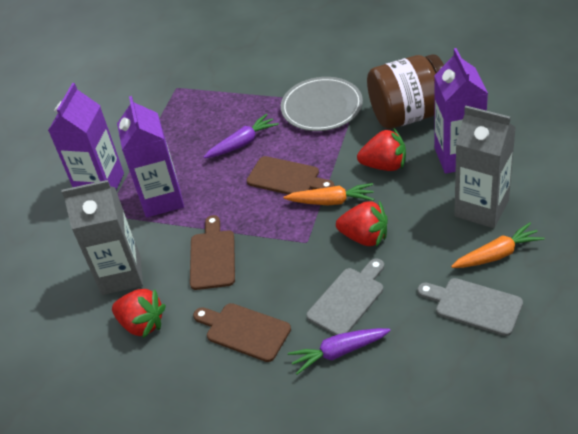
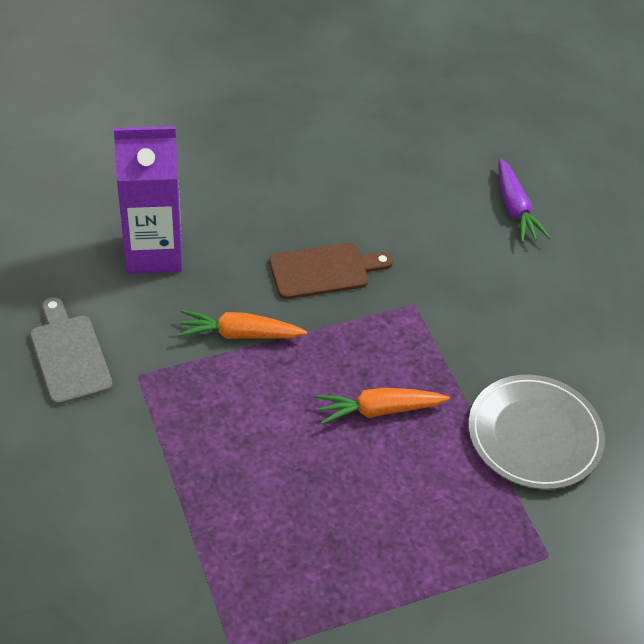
brown cutting board: [190,215,235,290] [193,303,291,362] [247,156,334,195] = 3 -> [269,243,393,299] = 1
brown jar: [367,54,444,129] = 1 -> none = 0
grey carton: [62,180,143,295] [454,106,516,228] = 2 -> none = 0
grey cutting board: [307,259,384,335] [417,278,523,336] = 2 -> [30,297,113,405] = 1
purple carrot: [204,114,279,158] [288,328,391,375] = 2 -> [498,158,551,243] = 1
purple carton: [48,83,124,190] [117,96,184,217] [434,48,488,174] = 3 -> [114,126,182,274] = 1
red strawberry: [112,289,166,338] [336,200,388,247] [357,128,406,171] = 3 -> none = 0

